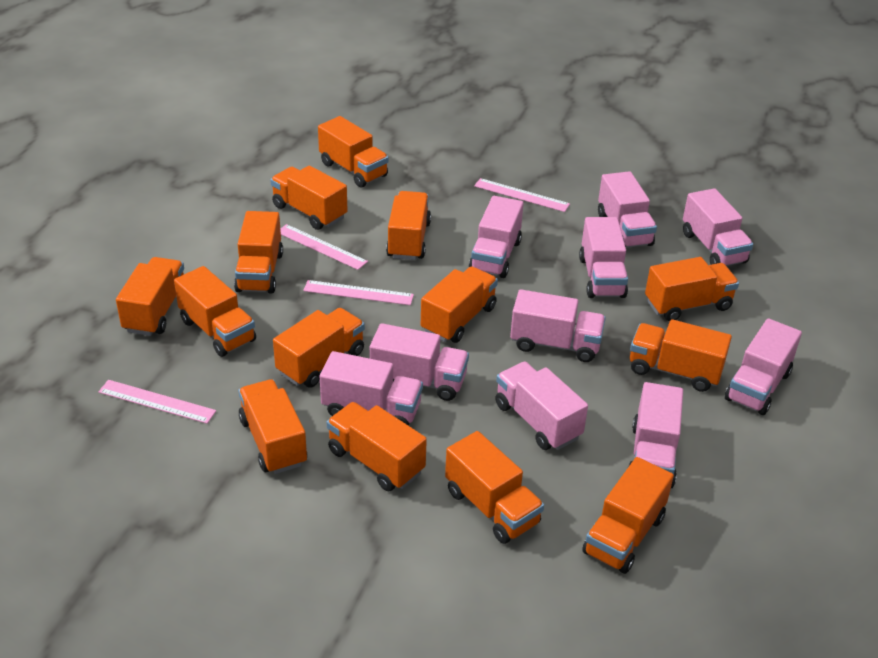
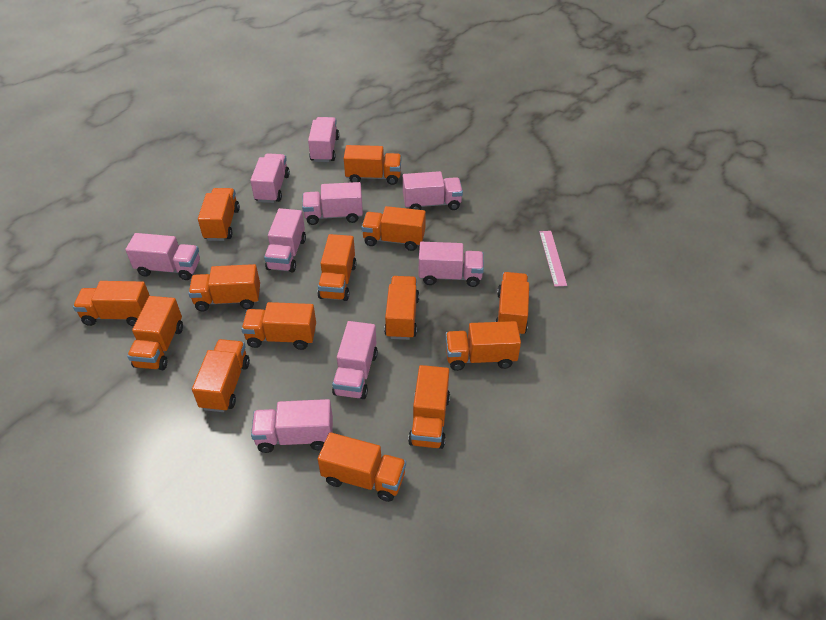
pink ruler: [98,380,216,424] [280,224,368,270] [303,280,414,305] [474,178,570,212] = 4 -> [539,231,567,287] = 1
pink truck: [320,351,423,426] [370,323,469,401] [469,196,524,278] [495,362,588,450] [510,289,606,362] [579,217,628,298] [598,171,657,247] [628,382,683,488] [683,188,753,266] [725,318,802,415] = 10 -> [125,233,200,280] [250,153,290,203] [251,399,333,453] [264,208,306,273] [302,182,363,225] [308,117,339,162] [332,321,378,399] [403,171,463,210] [419,242,484,287] = 9

